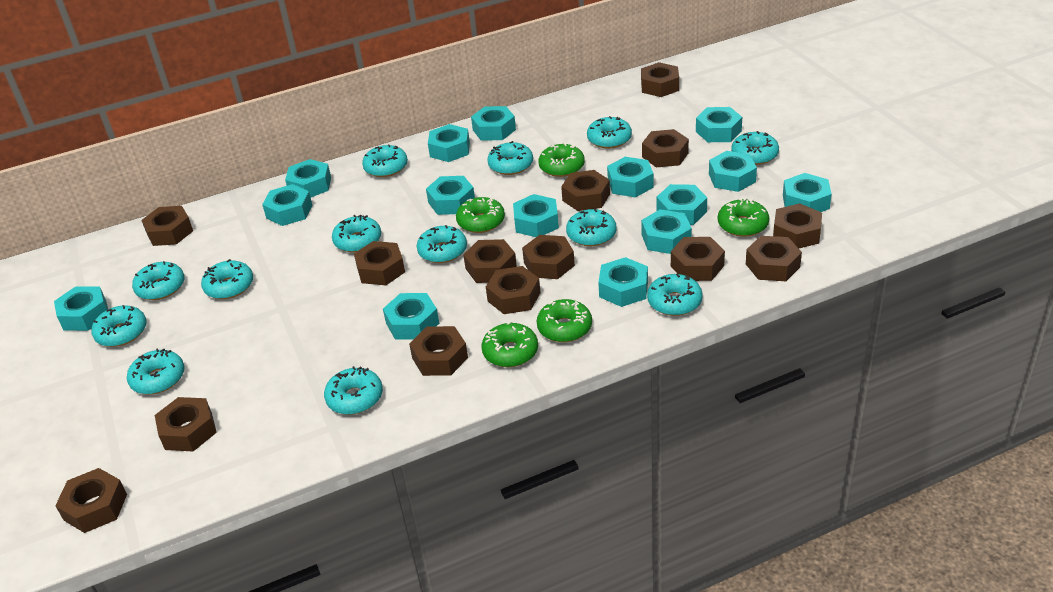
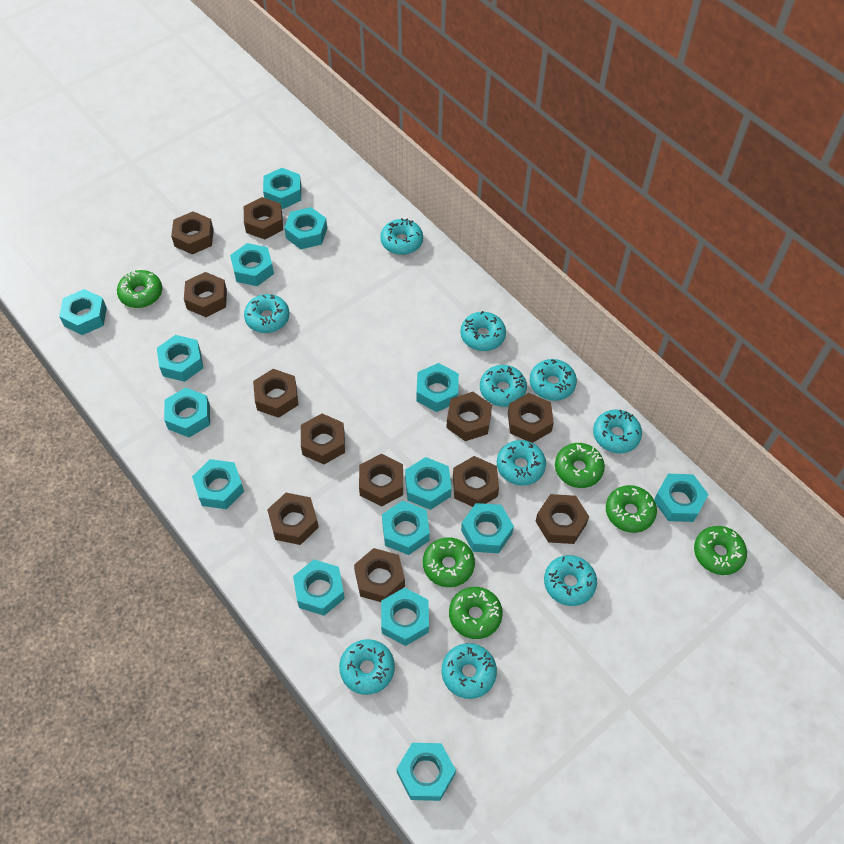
brown nut: [55,468,127,533] [141,206,193,246] [155,397,217,451] [354,241,405,285] [409,326,468,376] [463,239,517,283] [486,266,541,314] [522,235,575,279] [561,170,610,211] [641,62,679,97] [642,129,689,167] [671,237,725,281] [746,236,802,281] [773,203,822,248] = 14 -> [171,211,214,254] [184,272,227,317] [244,197,283,239] [253,369,298,418] [267,493,319,545] [301,414,345,464] [354,548,405,602] [359,454,403,507] [446,392,492,441] [453,456,499,507] [508,393,554,443] [536,494,589,544] = 12
green donut: [456,197,505,233] [482,321,538,367] [537,299,592,342] [538,143,585,177] [718,198,769,237] = 5 -> [117,270,162,308] [423,537,475,587] [449,587,503,639] [555,443,605,488] [606,485,657,533] [694,526,747,575] = 6
turquoise donut: [91,305,147,347] [127,348,185,394] [132,261,184,300] [201,259,253,299] [324,366,383,415] [332,214,381,253] [362,144,408,177] [417,225,467,263] [487,141,533,175] [566,209,617,246] [587,116,632,149] [647,273,703,316] [731,131,779,165] = 13 -> [244,294,289,333] [339,639,395,695] [380,218,423,255] [442,643,497,699] [460,311,506,351] [480,365,527,407] [497,440,546,485] [530,359,577,401] [544,555,597,606] [593,410,642,453] = 10

